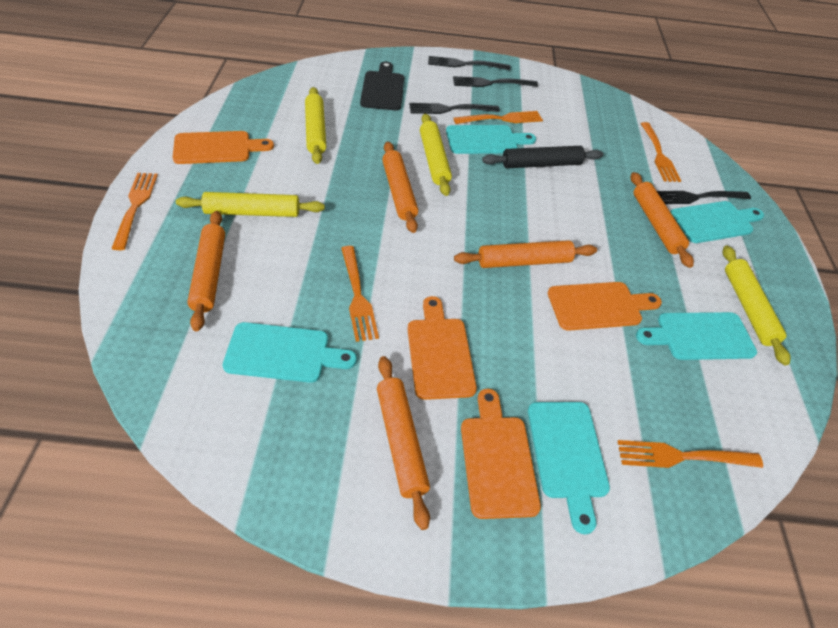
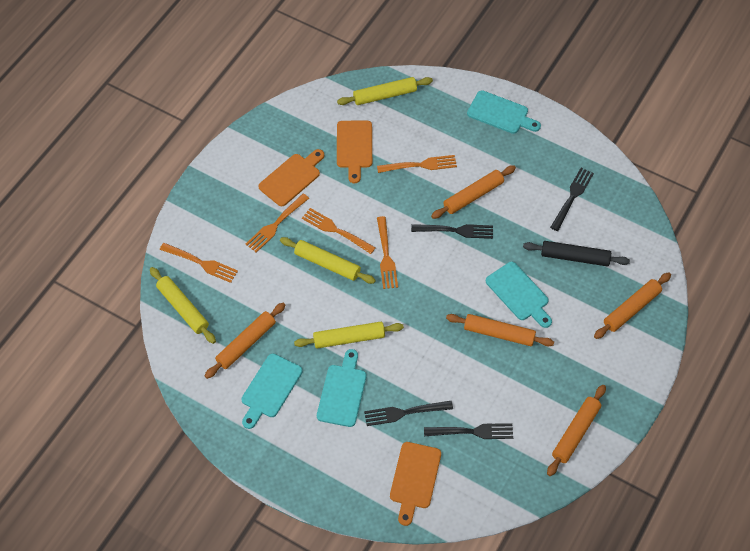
black cutting board: [360,62,404,110] = 1 -> none = 0
orange cutting board: [173,131,274,164] [407,296,477,400] [461,389,541,519] [548,282,662,331] = 4 -> [259,149,324,206] [337,121,372,183] [390,442,441,526] = 3
turquoise cutting board: [223,322,357,383] [446,125,536,154] [528,402,610,534] [636,312,757,360] [670,201,764,243] = 5 -> [241,354,303,429] [317,349,366,427] [467,90,541,134] [486,262,552,328] = 4

